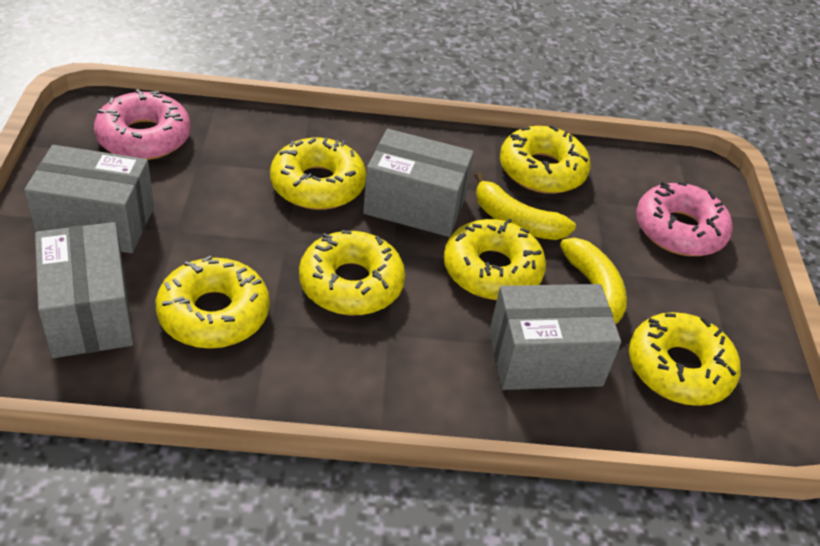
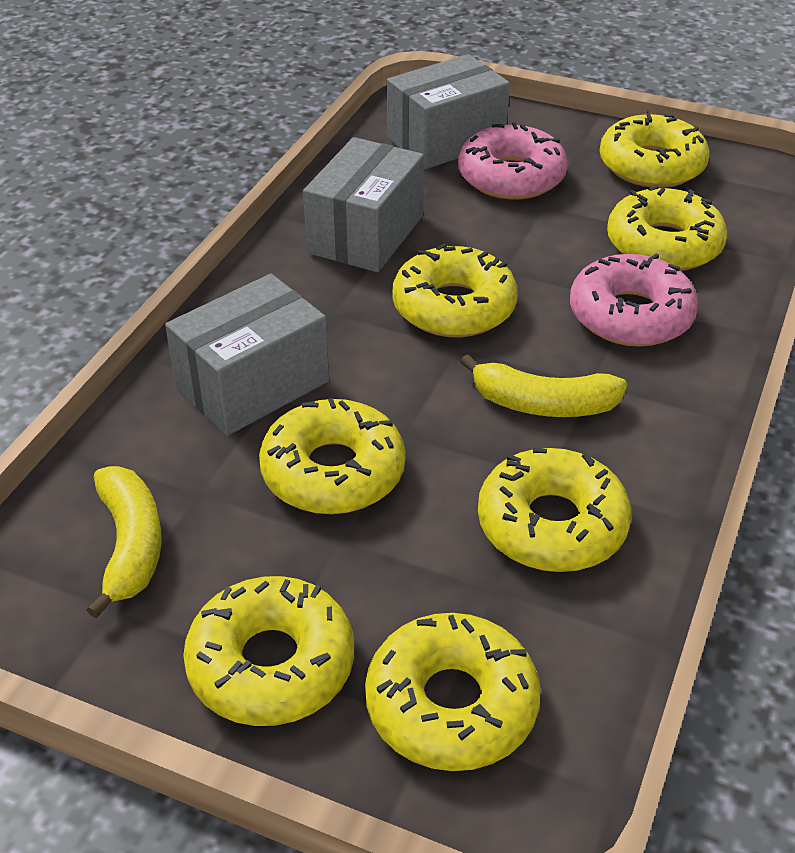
grey box: [24,145,154,253] [35,222,134,358] [363,129,474,237] [489,284,621,390] = 4 -> [165,274,329,436] [303,137,424,272] [387,54,510,169] = 3
yellow donut: [156,256,270,349] [270,137,366,210] [299,230,405,315] [444,219,546,300] [500,125,591,194] [629,312,741,406] = 6 -> [183,576,354,726] [259,398,406,514] [365,613,541,771] [392,244,518,338] [478,448,631,572] [600,111,709,188] [607,185,727,271] = 7

